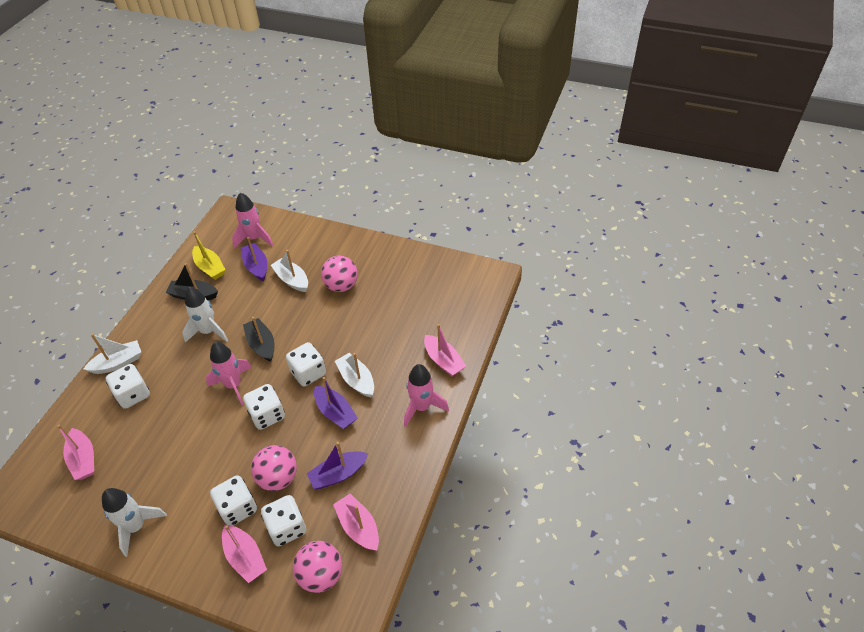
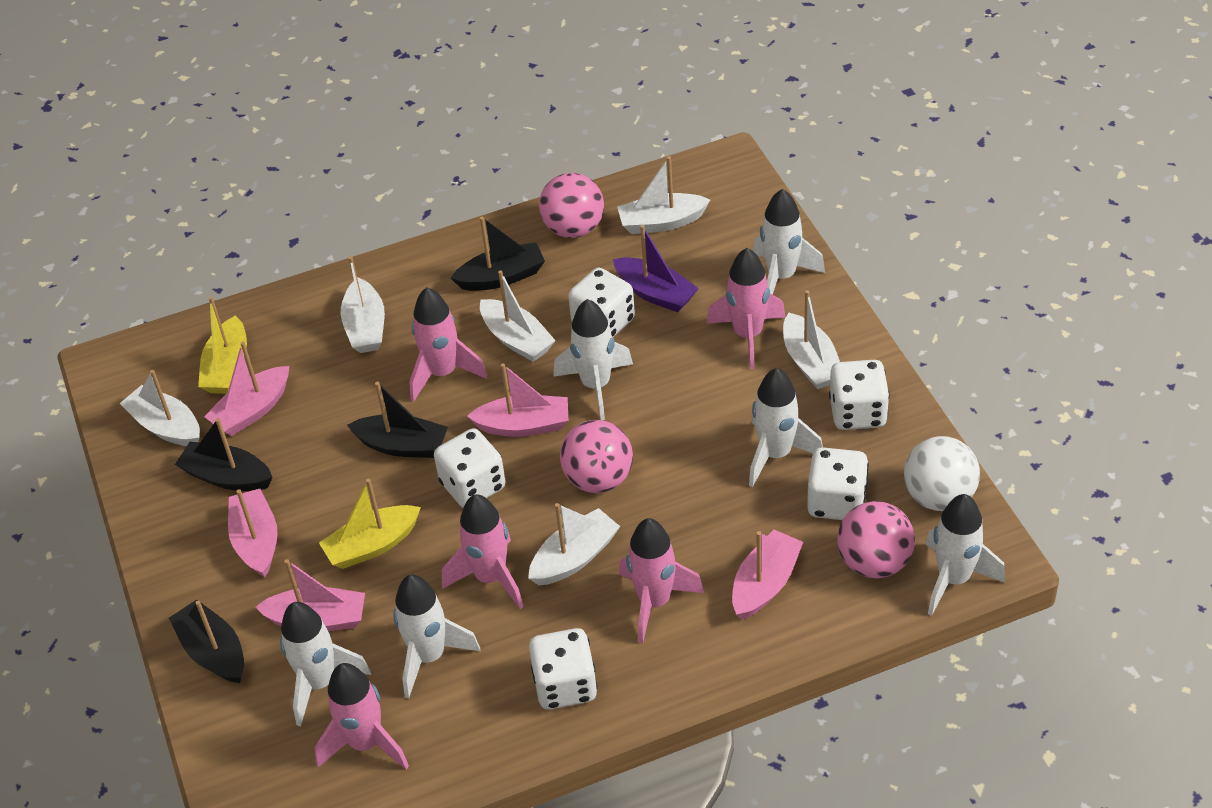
black boat: [166,263,218,300] [243,317,274,362] = 2 -> [169,600,244,683] [175,418,273,491] [347,382,448,458] [451,217,545,291] = 4
pink boat: [57,425,94,480] [222,525,267,583] [333,494,379,551] [424,324,466,376] = 4 -> [204,342,289,436] [228,489,278,577] [255,559,365,631] [467,363,568,437] [732,530,803,619] = 5
pink rocket: [206,342,252,405] [232,192,273,248] [404,364,449,427] = 3 -> [314,663,409,769] [409,287,488,402] [442,494,524,609] [619,518,704,644] [706,248,786,369] = 5
purple boat: [241,237,267,281] [307,442,368,489] [314,377,358,429] = 3 -> [613,225,699,312] = 1
white ball: none = 0 -> [904,436,980,511] = 1
white boat: [84,334,141,374] [271,250,308,292] [335,353,374,398] = 3 -> [120,370,200,446] [341,256,385,353] [480,270,556,362] [528,503,620,585] [617,156,710,234] [783,290,840,389] = 6
white rocket: [102,488,167,556] [182,287,228,343] = 2 -> [280,602,371,726] [393,575,480,698] [553,299,633,420] [749,368,823,487] [753,189,825,295] [925,494,1006,616] = 6
yellow boat: [192,231,226,280] = 1 -> [198,297,247,394] [319,479,421,569] = 2

